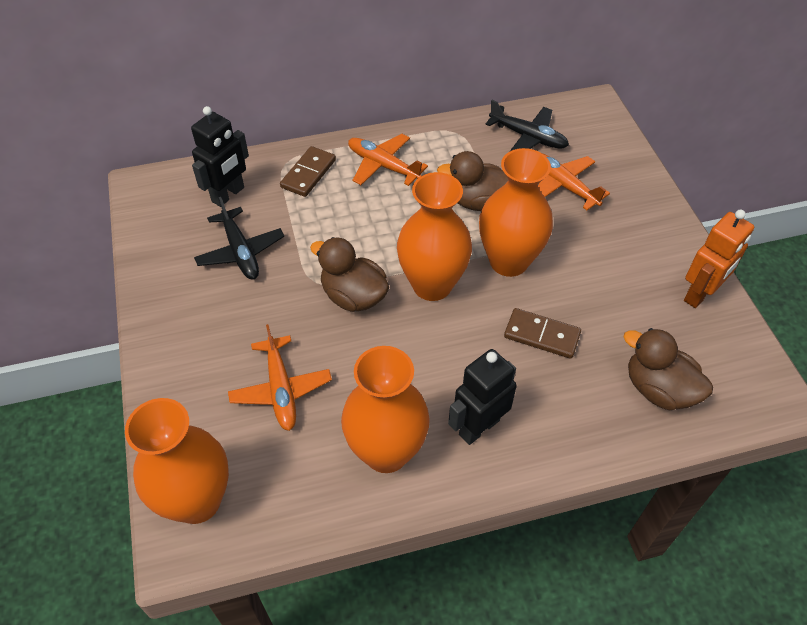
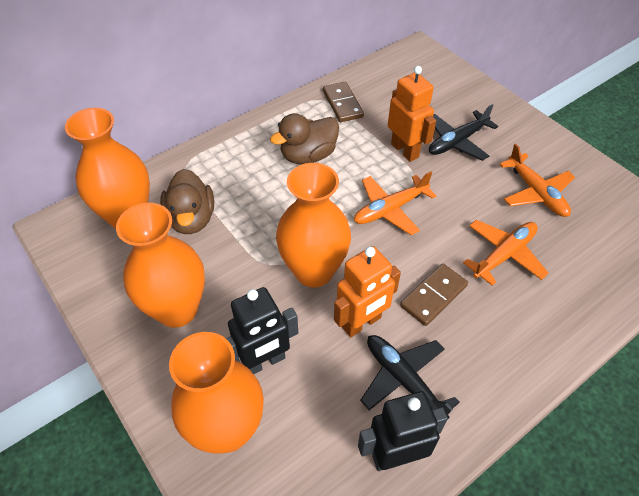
brown duck: [310,237,389,312] [437,151,508,211] [623,328,713,411] = 3 -> [160,169,214,234] [270,113,339,164] = 2
orange robot: [684,210,754,308] = 1 -> [334,246,401,337] [388,66,436,162] = 2

